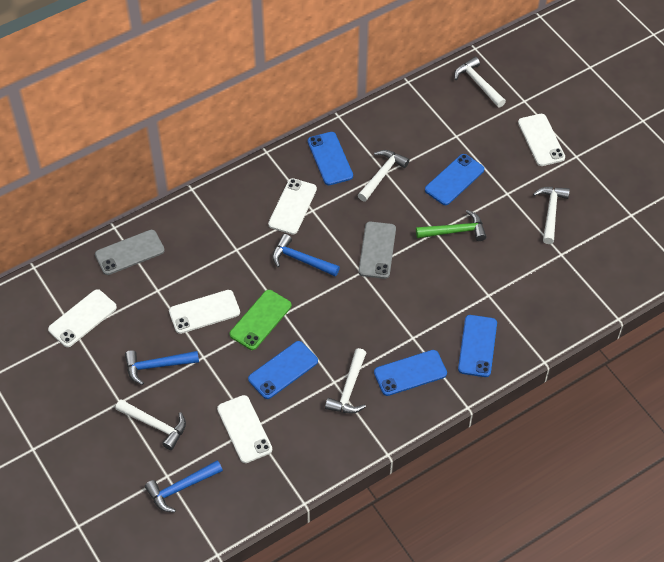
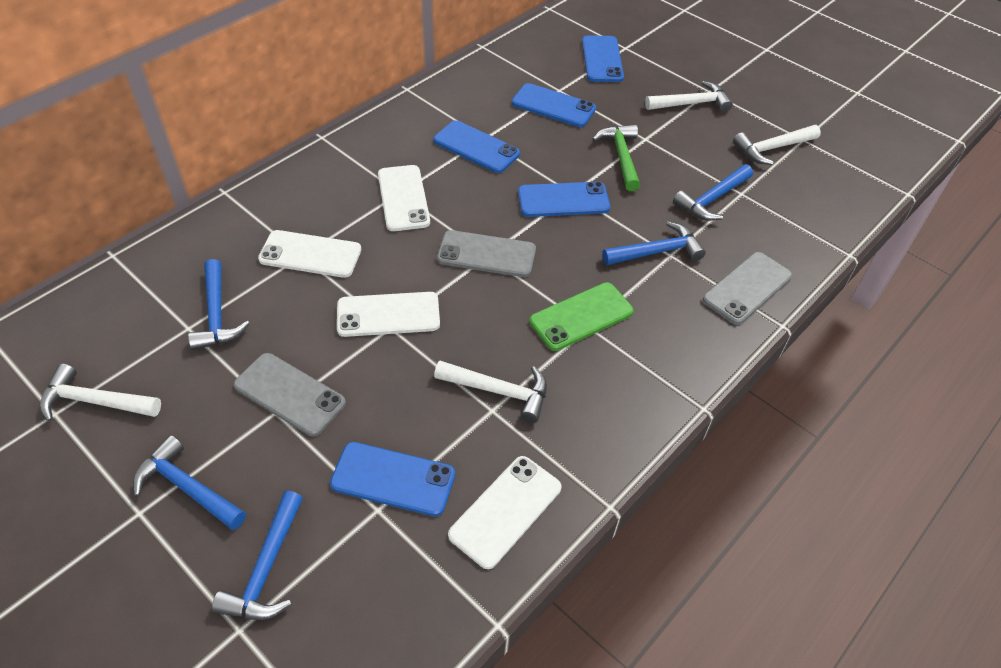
blue hammer: [125,350,199,385] [145,460,223,513] [272,234,340,277] = 3 -> [133,435,246,530] [188,259,250,350] [212,491,303,620] [602,221,706,265] [673,164,753,221] = 5
grey phone: [95,230,165,275] [358,222,396,279] = 2 -> [233,353,346,436] [437,230,536,277] [703,252,792,325] = 3
white hammer: [115,399,186,450] [325,348,366,414] [358,150,410,202] [454,57,506,108] [533,187,570,244] = 5 -> [39,364,161,422] [434,361,547,423] [645,81,733,112] [733,125,821,165] = 4
white phone: [48,289,117,347] [169,290,240,334] [217,395,272,463] [268,178,317,235] [518,114,565,166] = 5 -> [258,230,361,278] [337,292,440,337] [378,165,430,231] [448,456,561,569] = 4

